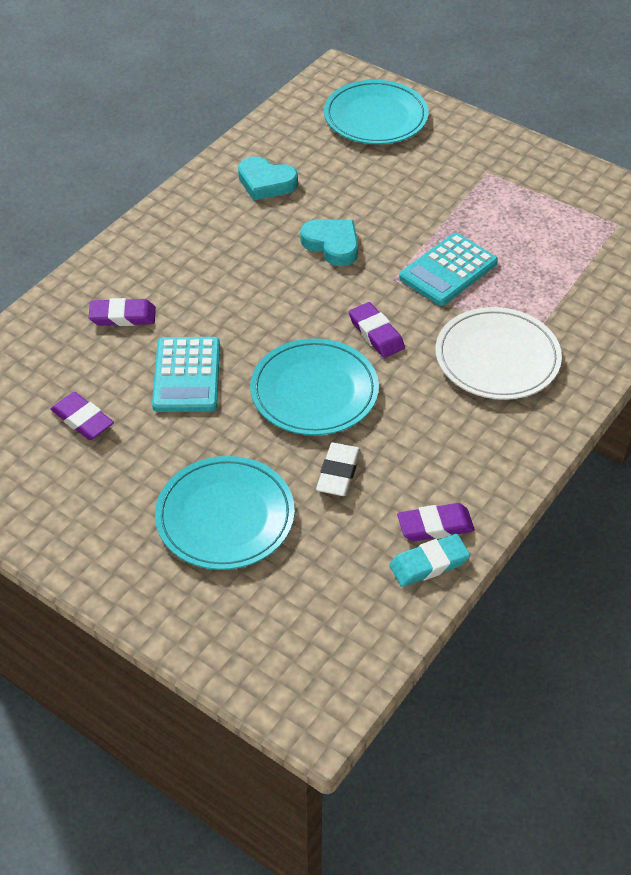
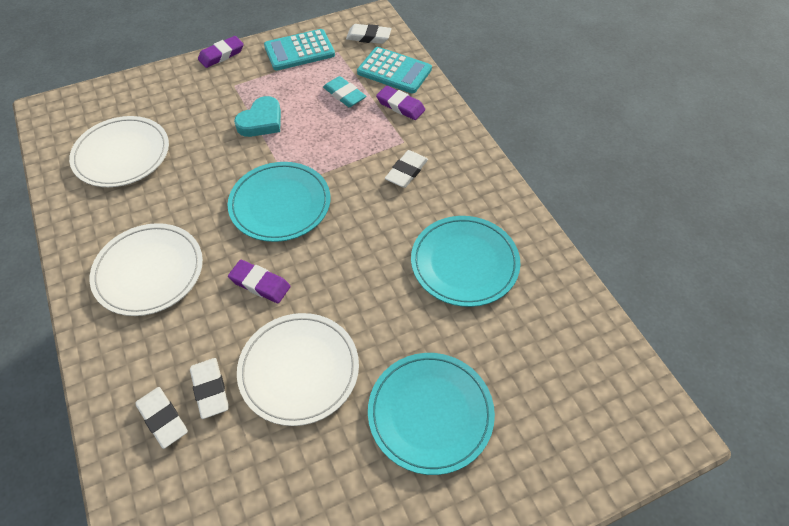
purple eraser: [51,392,114,440] [88,298,156,326] [349,302,405,358] [397,503,475,541] = 4 -> [198,36,244,68] [228,260,291,303] [376,86,425,120] = 3
turquoise heart: [238,156,298,201] [300,219,358,266] = 2 -> [234,96,281,137] = 1
white eraser: [316,442,360,496] = 1 -> [135,387,188,449] [190,358,229,419] [346,24,392,44] [385,150,428,188] = 4
white plate: [436,307,562,400] = 1 -> [69,116,169,187] [90,223,203,316] [237,313,359,426] = 3

